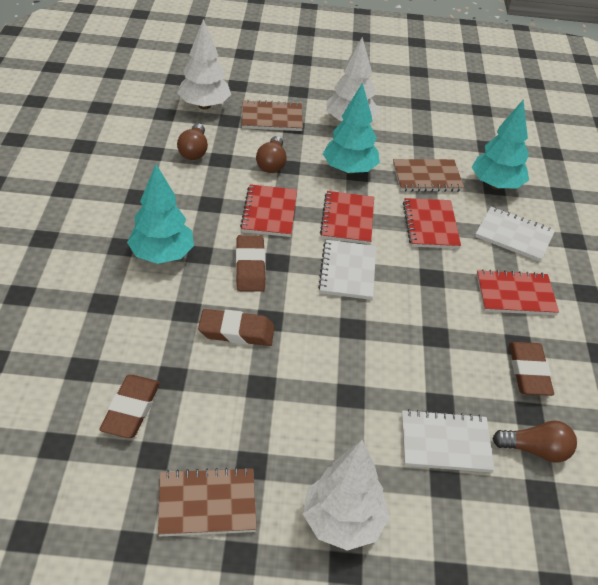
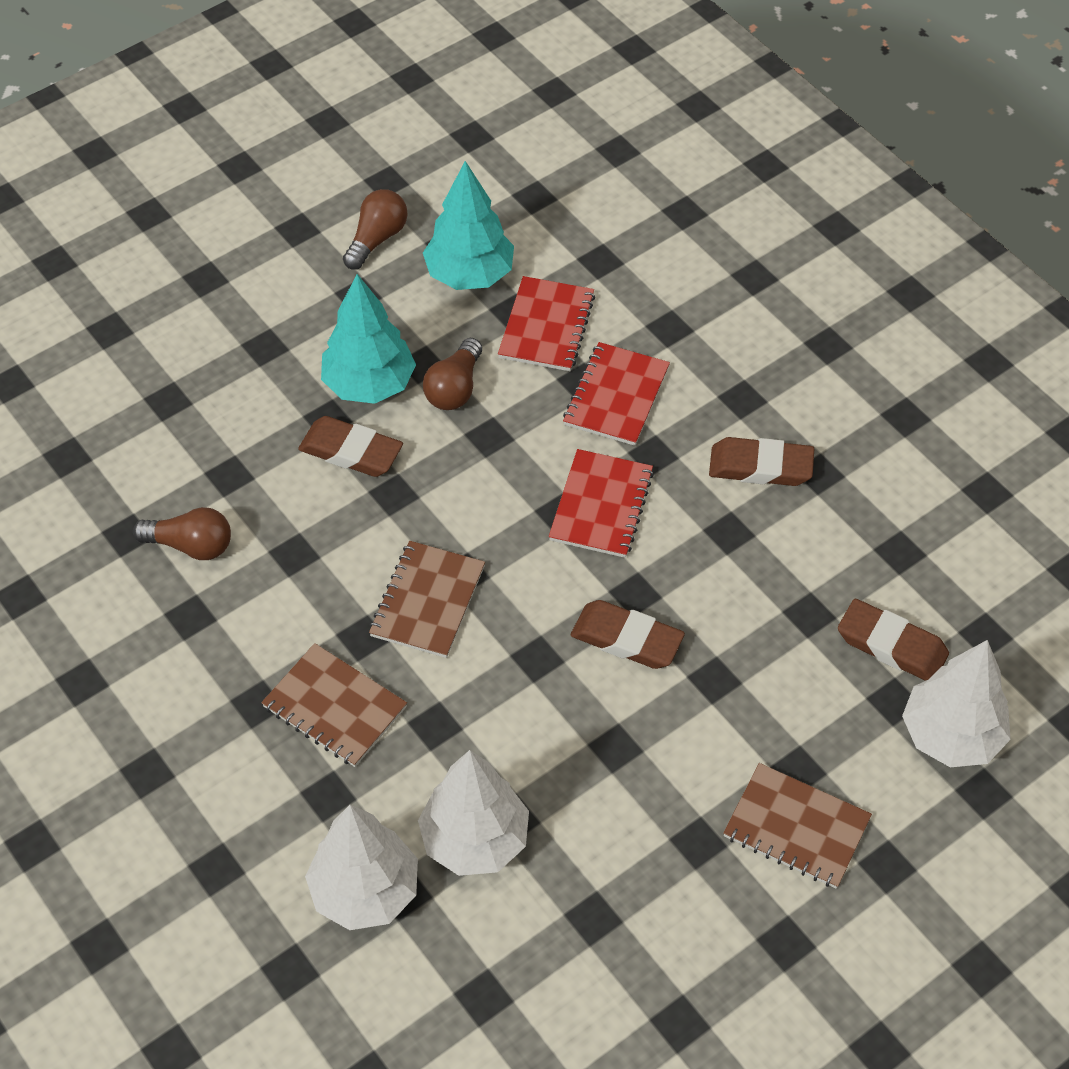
red notebook: [240,184,297,237] [320,191,374,244] [403,198,461,249] [477,270,559,315] = 4 -> [498,276,595,371] [549,449,654,558] [563,342,670,446] = 3
turquoise tree: [127,164,194,264] [323,83,380,174] [472,100,529,190] = 3 -> [321,274,416,404] [423,161,514,290] = 2
white notebook: [318,240,376,300] [402,409,494,473] [475,207,555,262] = 3 -> none = 0

